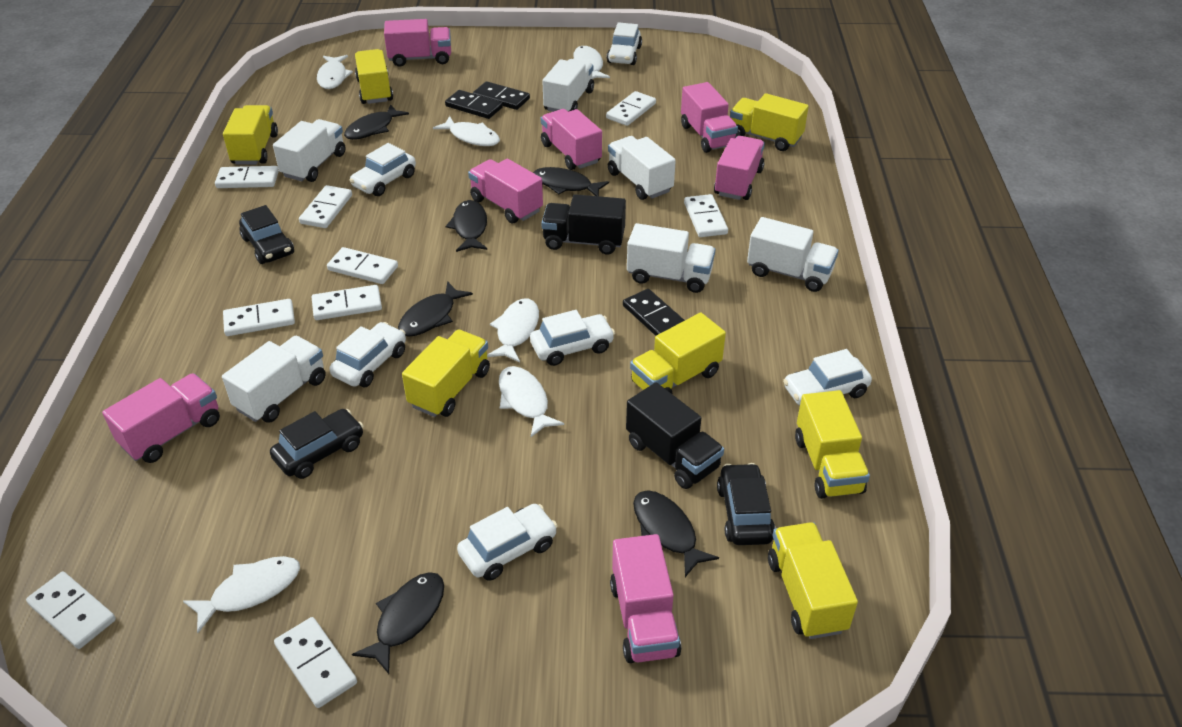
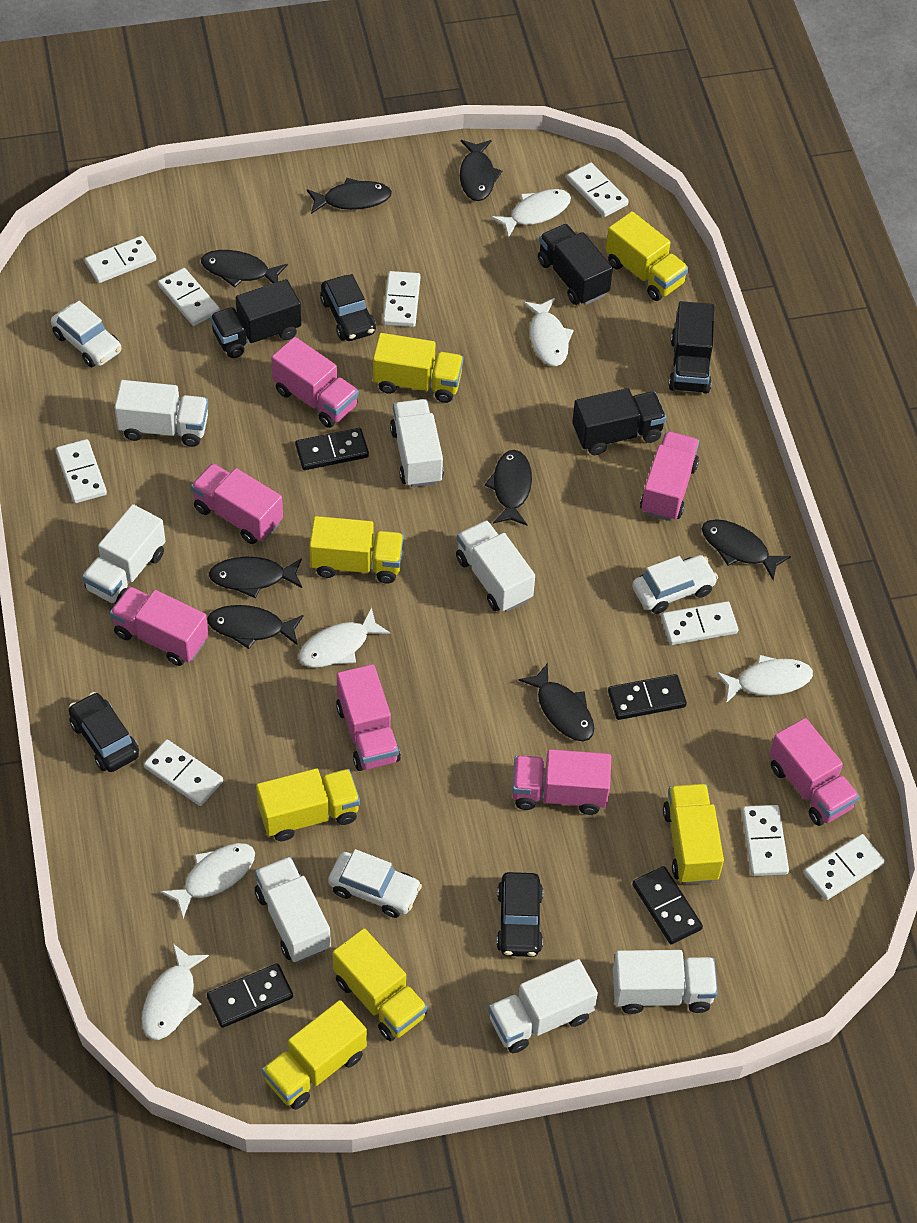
black domino: [445,90,503,119] [473,81,530,110] [623,289,685,336] = 3 -> [207,963,293,1028] [295,428,369,470] [608,674,687,720] [632,866,703,944] = 4
black fish: [344,104,409,140] [352,572,444,674] [398,281,473,337] [446,200,487,252] [533,167,609,196] [633,490,719,577] = 6 -> [201,250,288,287] [207,605,303,649] [209,557,302,598] [307,178,392,214] [460,140,502,201] [485,450,532,526] [518,663,594,741] [702,519,791,580] = 8
black truck: [541,194,626,255] [626,382,724,489] = 2 -> [210,279,301,358] [538,224,613,305] [572,388,666,455] [669,301,714,394] = 4
white car: [329,322,406,387] [349,143,416,196] [457,504,558,581] [530,310,615,366] [607,22,642,65] [783,349,872,406] = 6 -> [51,301,122,368] [328,849,422,918] [632,555,718,614] = 3
white truck: [222,336,326,423] [273,119,345,182] [543,59,594,112] [608,136,676,200] [627,223,715,293] [747,217,839,292] = 6 -> [82,504,165,604] [115,380,208,447] [255,856,331,962] [390,399,444,487] [456,520,535,612] [488,959,598,1053] [613,950,718,1014] = 7

